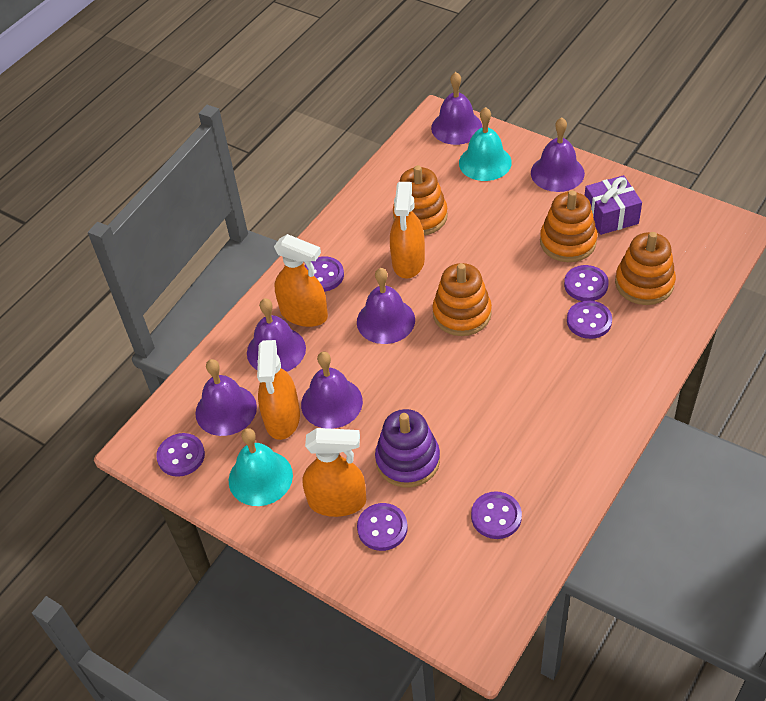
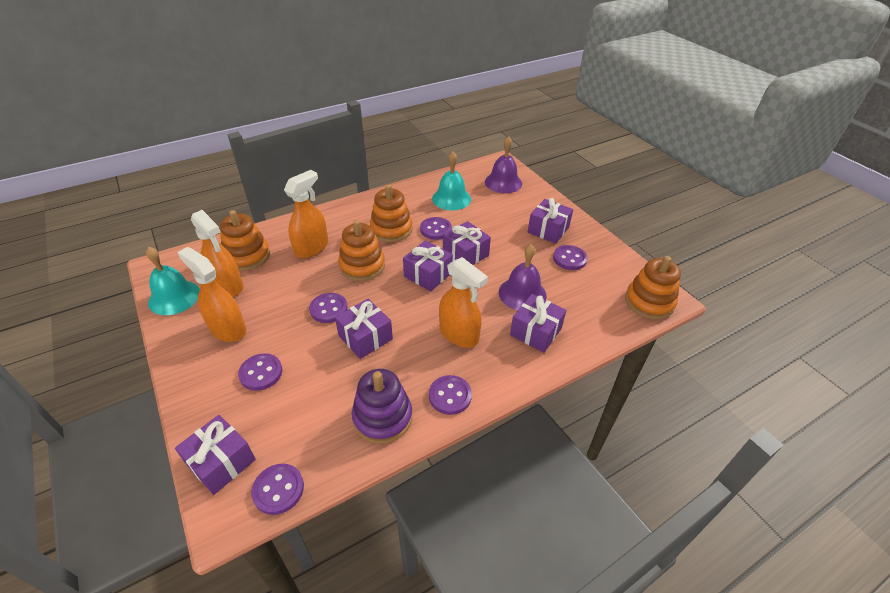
purple bell: [195,359,257,436] [247,298,306,372] [301,352,363,429] [357,268,415,344] [431,72,482,145] [531,117,585,192] = 6 -> [485,136,522,193] [499,244,546,310] = 2
purple gift: [585,175,642,235] = 1 -> [175,415,256,495] [335,299,393,359] [403,240,453,291] [443,221,491,265] [510,294,566,353] [528,198,573,244] = 6

